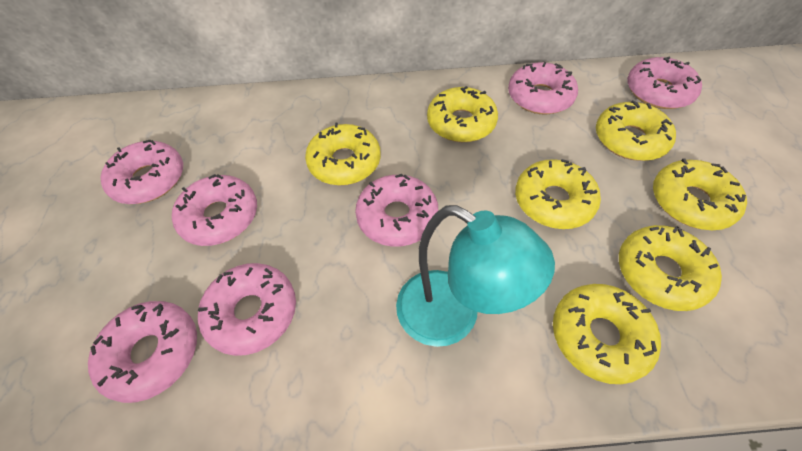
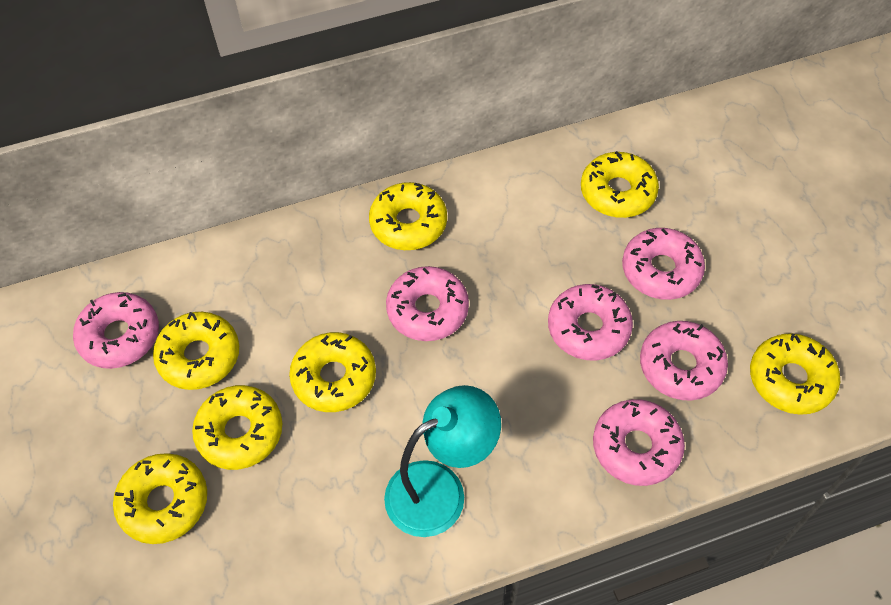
pink donut: [88,301,197,403] [100,140,183,204] [172,174,257,246] [198,263,296,356] [355,174,438,247] [508,62,578,114] [627,57,702,109] = 7 -> [73,292,159,369] [386,266,469,341] [548,284,633,361] [593,399,685,486] [622,228,705,300] [640,321,728,401] = 6

